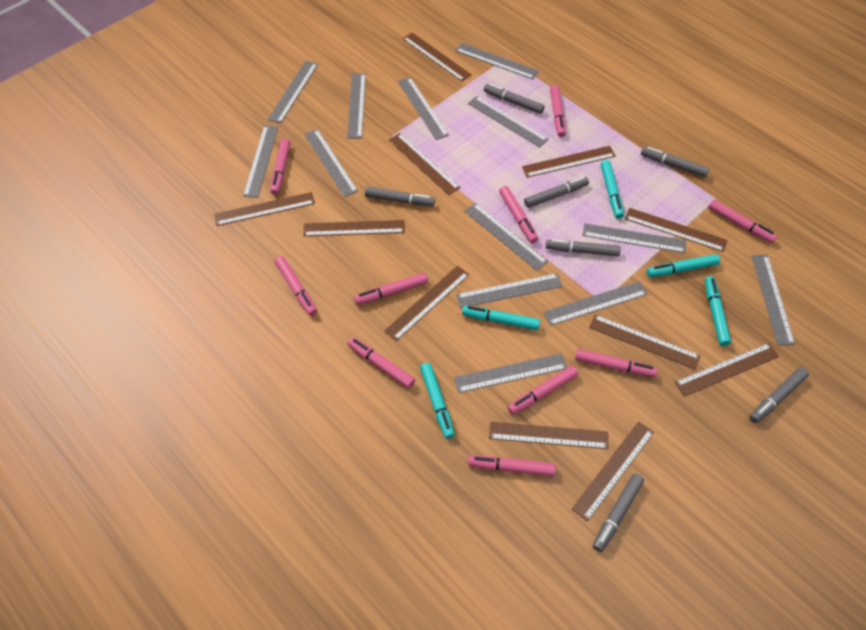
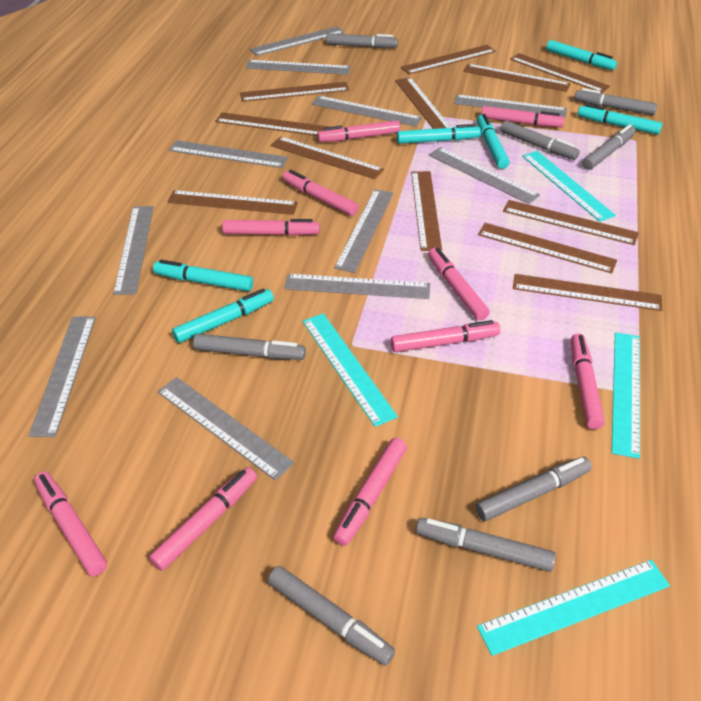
brown ruler: [214,192,315,226] [303,220,405,236] [384,266,469,341] [389,133,460,195] [403,33,472,81] [489,422,608,449] [522,146,616,178] [571,422,654,522] [589,315,701,370] [625,208,728,252] [675,343,779,397] = 11 -> [168,190,298,215] [215,112,329,136] [240,82,349,102] [271,136,384,179] [395,77,452,129] [401,45,496,74] [411,171,442,251] [463,64,571,92] [478,223,617,274] [503,200,639,245] [510,53,610,93] [513,274,662,311] = 12
grey marker: [365,187,435,207] [484,83,545,114] [524,177,589,208] [546,239,621,256] [593,474,644,552] [641,147,710,177] [749,367,809,423] = 7 -> [193,334,306,360] [268,566,395,666] [326,33,398,48] [416,517,556,572] [475,457,592,521] [501,121,580,160] [574,88,657,115] [582,124,636,170] = 8
grey ruler: [243,125,278,198] [268,61,318,123] [304,129,358,197] [347,74,366,138] [398,77,449,140] [454,353,567,393] [455,43,539,79] [456,273,563,308] [465,203,548,271] [468,96,549,147] [544,281,647,326] [582,223,686,253] [752,255,795,345] = 13 -> [29,316,96,437] [113,206,154,295] [157,377,294,480] [169,140,288,168] [246,60,351,75] [250,26,344,56] [284,274,430,299] [312,96,422,127] [334,189,393,273] [429,147,540,204] [454,95,567,118] = 11
turquoise marker: [420,363,455,439] [462,306,540,330] [601,160,624,219] [647,254,720,277] [705,276,731,346] = 5 -> [153,260,253,291] [172,289,274,343] [397,124,481,144] [477,114,510,169] [546,40,617,70] [578,104,662,135] = 6
turquoise ruler: none = 0 -> [303,313,398,427] [477,560,670,656] [522,151,616,222] [611,332,640,459] = 4

